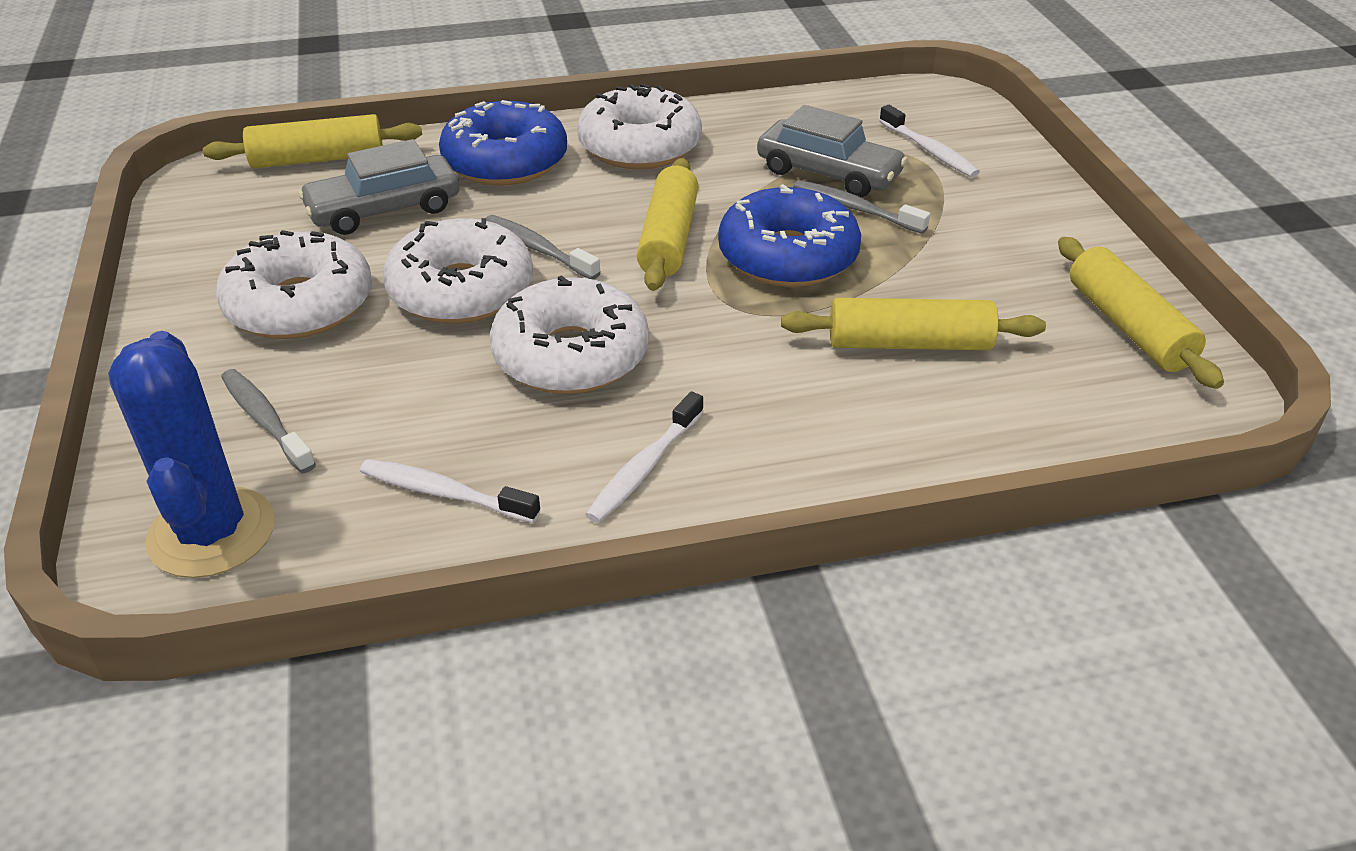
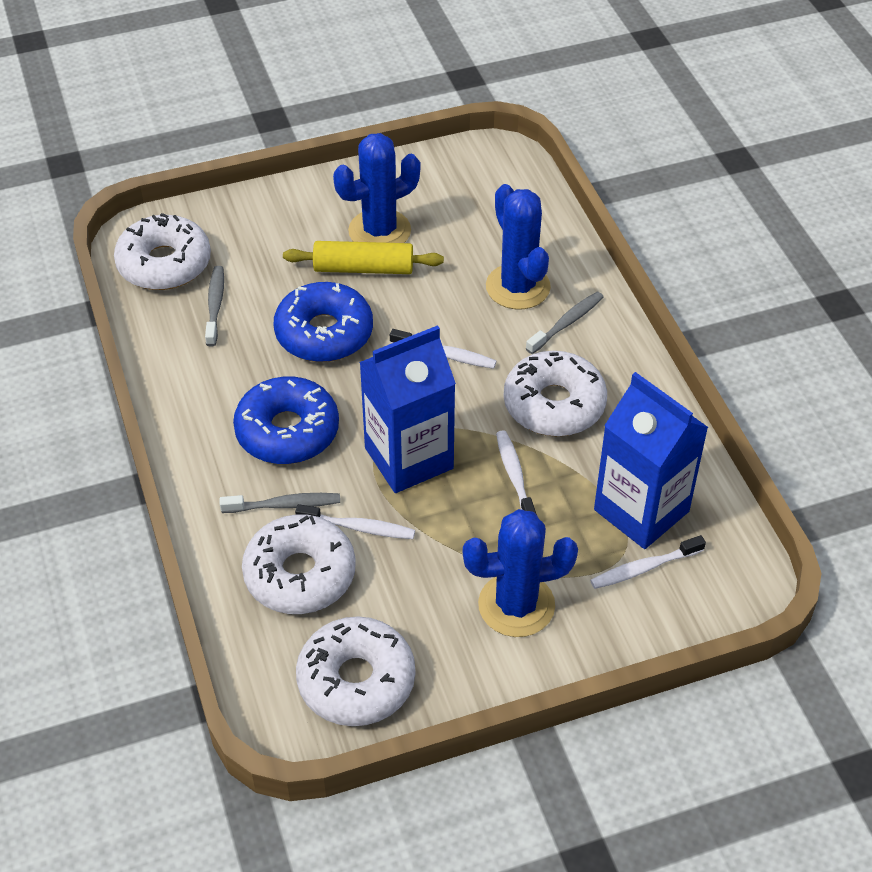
blue cactus: [108,331,275,578] = 1 -> [333,133,420,243] [463,509,578,637] [486,184,551,309] = 3
blue carton: none = 0 -> [359,325,456,493] [594,372,709,549] = 2
grey car: [298,139,460,235] [757,105,907,197] = 2 -> none = 0
white toothbrush: [360,459,540,523] [585,392,704,523] [879,105,980,177] = 3 -> [295,504,415,539] [390,329,497,369] [496,430,537,515] [590,535,706,589] = 4
yellow rolling pin: [203,114,422,168] [637,158,698,291] [781,298,1046,350] [1058,237,1224,389] = 4 -> [283,241,444,274] = 1

